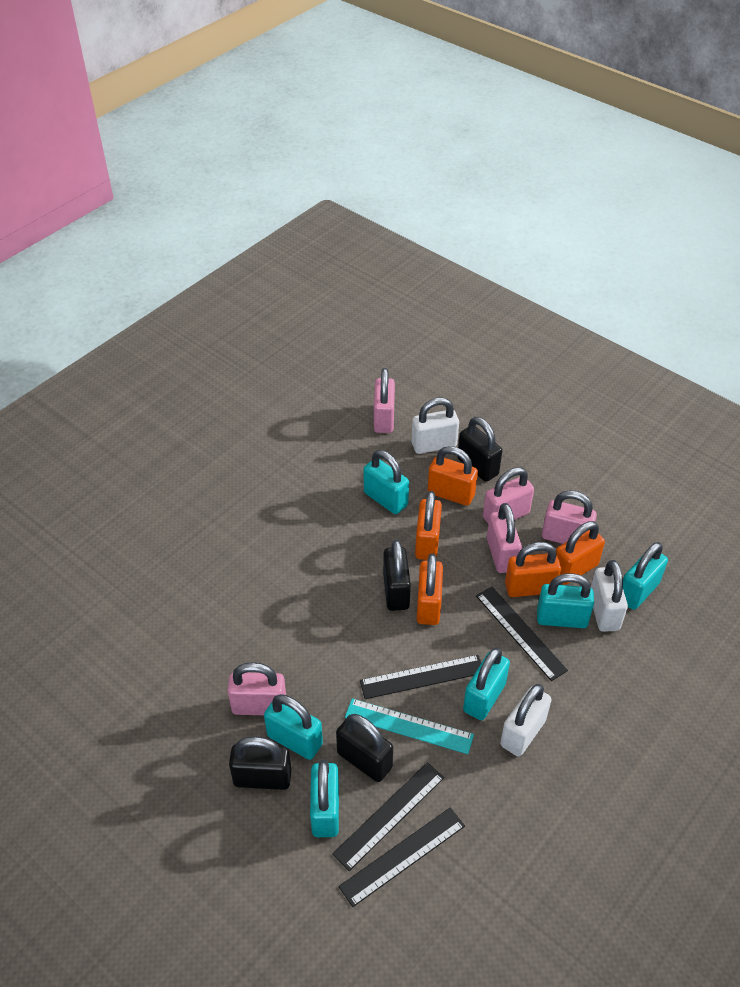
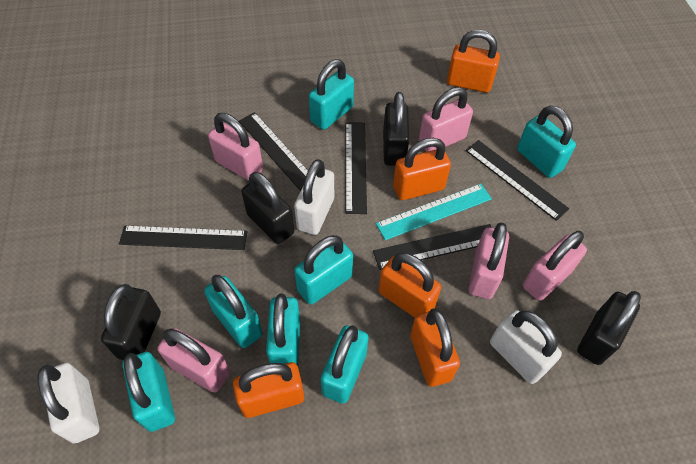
black ruler: [332,762,444,871] [339,807,465,907] [360,655,481,699] [476,587,568,681] = 4 -> [119,225,247,250] [239,112,308,191] [346,122,367,214] [373,224,492,270] [466,140,569,221] = 5
turquoise padlock: [264,694,323,760] [310,759,339,837] [364,450,409,514] [463,648,510,720] [537,573,594,628] [623,542,668,610] = 6 -> [122,352,175,432] [204,275,263,348] [266,294,300,366] [294,235,353,305] [309,59,354,130] [321,325,369,404] [517,106,576,178] = 7

